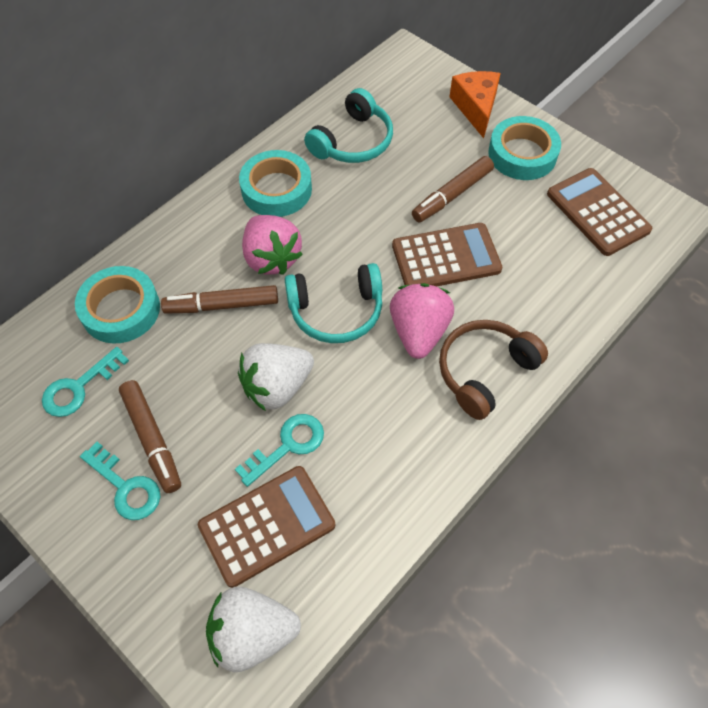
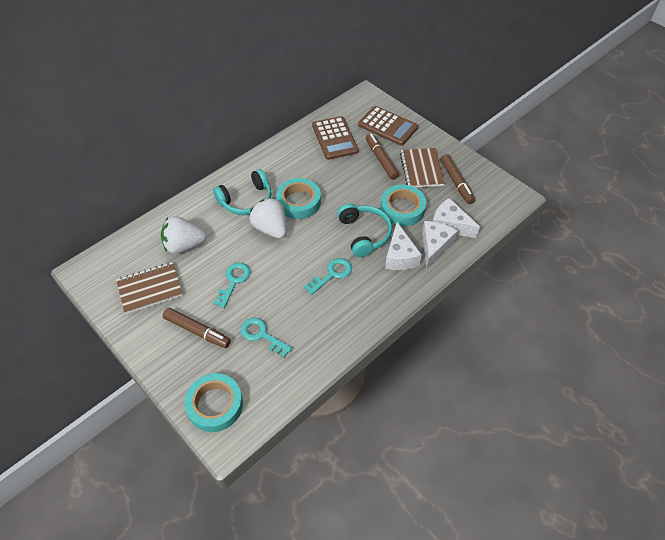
brown calculator: [198,466,335,588] [392,223,502,287] [547,168,653,256] = 3 -> [312,116,359,160] [358,106,418,146] = 2
brown headphones: [439,320,548,420] = 1 -> none = 0
brown notebook: none = 0 -> [116,262,183,314] [400,148,445,187] = 2
orange cheese: [449,71,501,138] = 1 -> none = 0
pink strawberry: [242,215,303,275] [390,283,454,359] = 2 -> none = 0
white cheese: none = 0 -> [385,222,422,270] [422,221,458,269] [433,198,480,238] = 3

